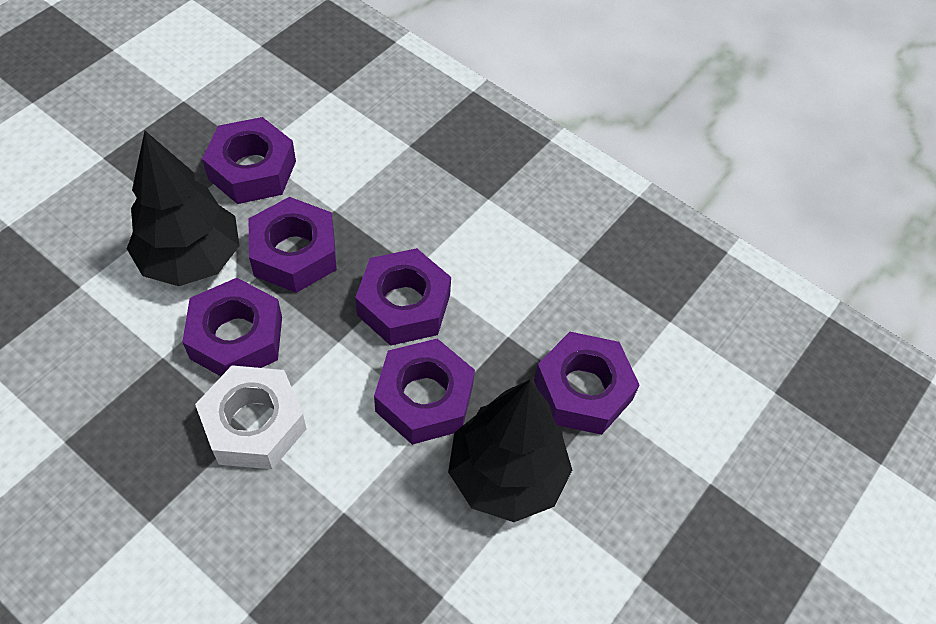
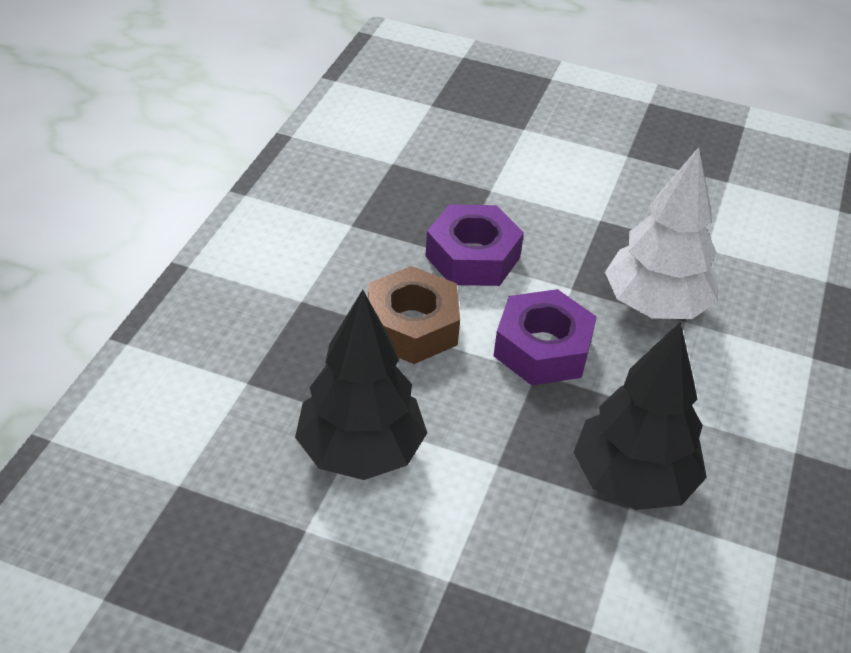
brown nut: none = 0 -> [368,266,460,364] = 1
purple nut: [182,278,282,376] [202,117,296,204] [249,197,337,293] [355,248,451,346] [374,339,475,445] [534,332,640,435] = 6 -> [425,204,524,286] [494,289,597,385] = 2
white nut: [195,365,306,469] = 1 -> none = 0
white tree: none = 0 -> [605,147,718,319] = 1

